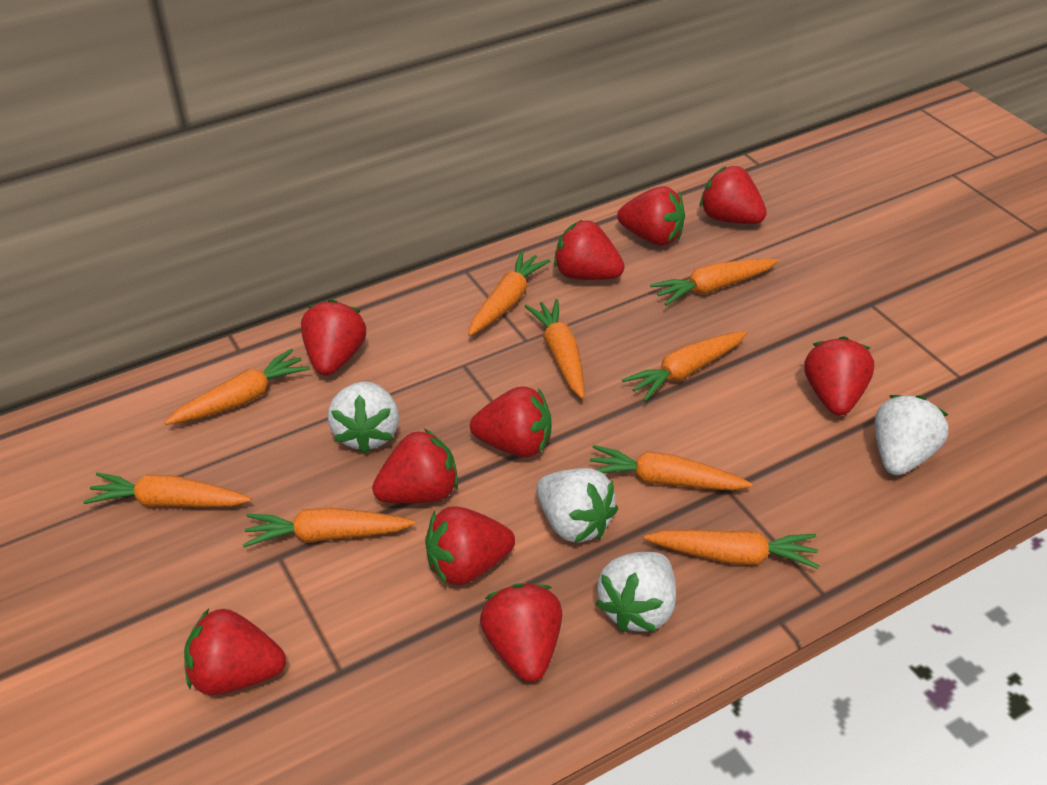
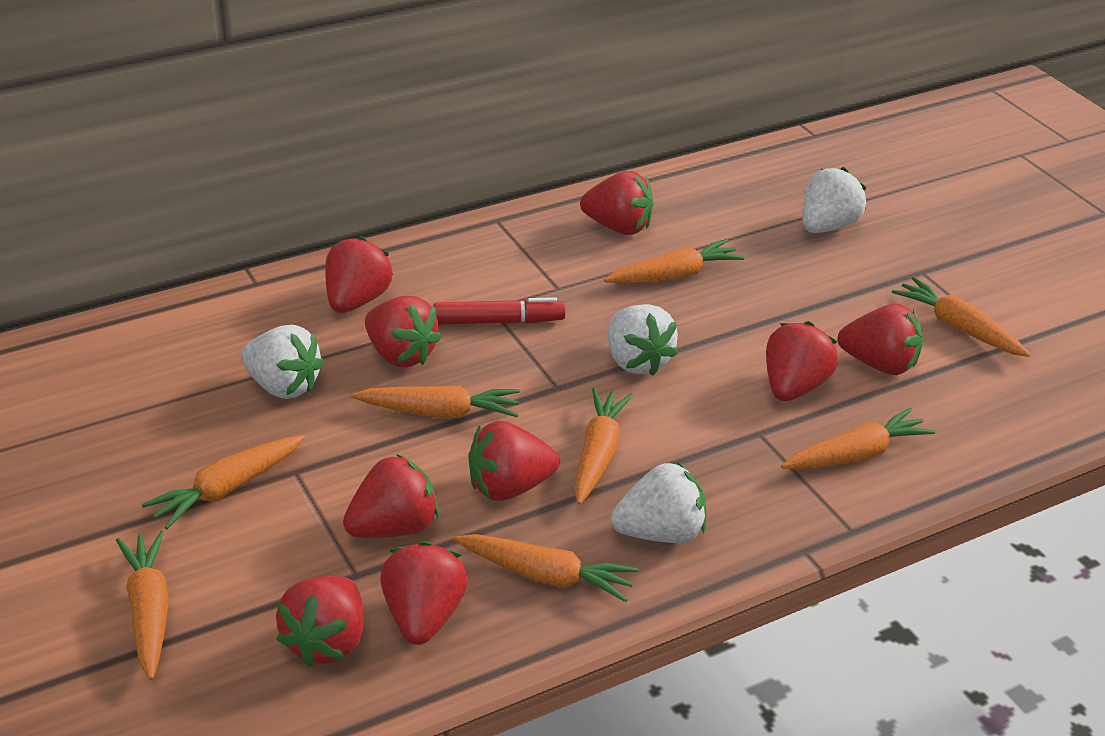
orange carrot: [83,472,251,507] [164,349,310,425] [243,508,415,547] [468,251,550,336] [525,299,584,399] [590,445,752,490] [622,331,747,401] [644,530,819,569] [650,259,778,306] = 9 -> [116,531,169,680] [142,435,305,529] [351,386,520,418] [454,534,639,602] [574,388,633,505] [604,239,745,283] [781,408,936,469] [892,277,1031,357] = 8
red marker: none = 0 -> [434,297,566,325] = 1
red strawberry: [184,609,286,695] [301,299,366,375] [372,429,458,504] [425,506,515,585] [470,386,551,457] [480,583,562,682] [554,220,625,280] [617,186,685,246] [700,166,767,224] [804,336,874,416] = 10 -> [276,576,364,667] [325,236,393,313] [343,454,439,538] [365,296,442,367] [380,541,468,645] [468,421,559,501] [580,171,654,235] [766,321,838,401] [838,304,923,375] = 9

